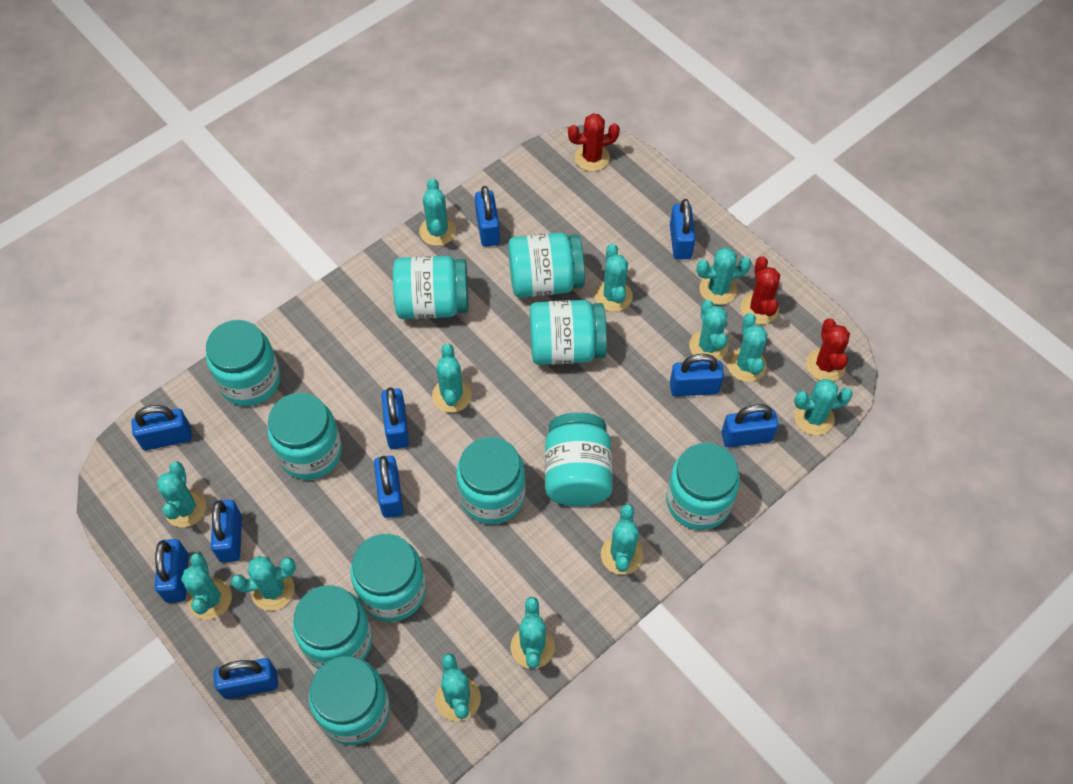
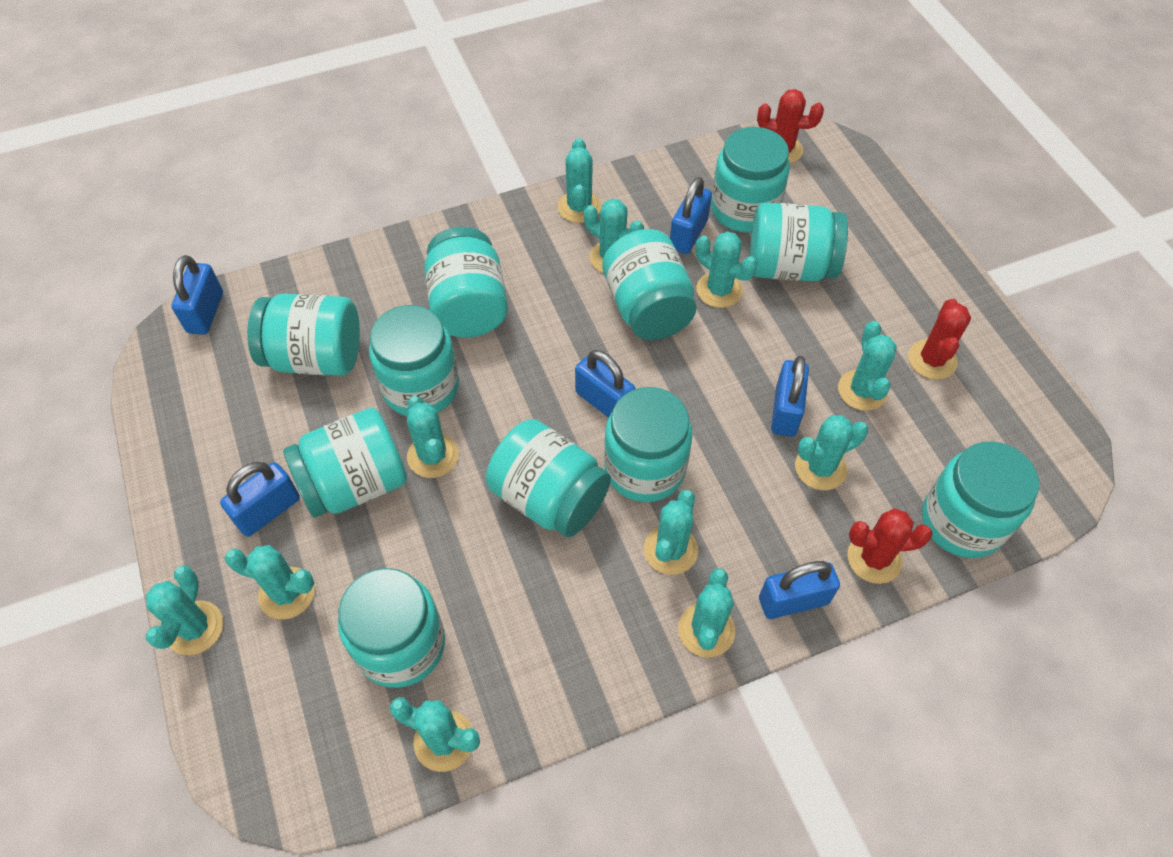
blue padlock: [131,405,192,450] [155,539,189,603] [211,500,242,562] [213,658,278,699] [374,456,403,518] [381,387,409,449] [475,186,500,247] [670,199,696,260] [670,354,724,396] [722,404,778,447] = 10 -> [171,255,223,335] [220,462,300,537] [575,350,635,418] [670,177,712,254] [759,561,840,619] [771,356,809,437] = 6
turquoise cactus: [157,462,206,527] [181,553,232,620] [231,556,296,611] [419,178,456,246] [432,344,472,413] [435,653,481,721] [511,597,555,669] [595,244,633,312] [601,504,644,575] [689,300,728,361] [696,247,752,305] [727,313,767,382] [794,379,853,435] = 13 -> [146,565,223,655] [225,545,315,620] [390,697,480,772] [407,396,459,478] [558,138,601,223] [584,198,644,273] [644,490,698,575] [678,568,735,657] [696,231,757,308] [795,415,868,490] [838,321,897,411] = 11

